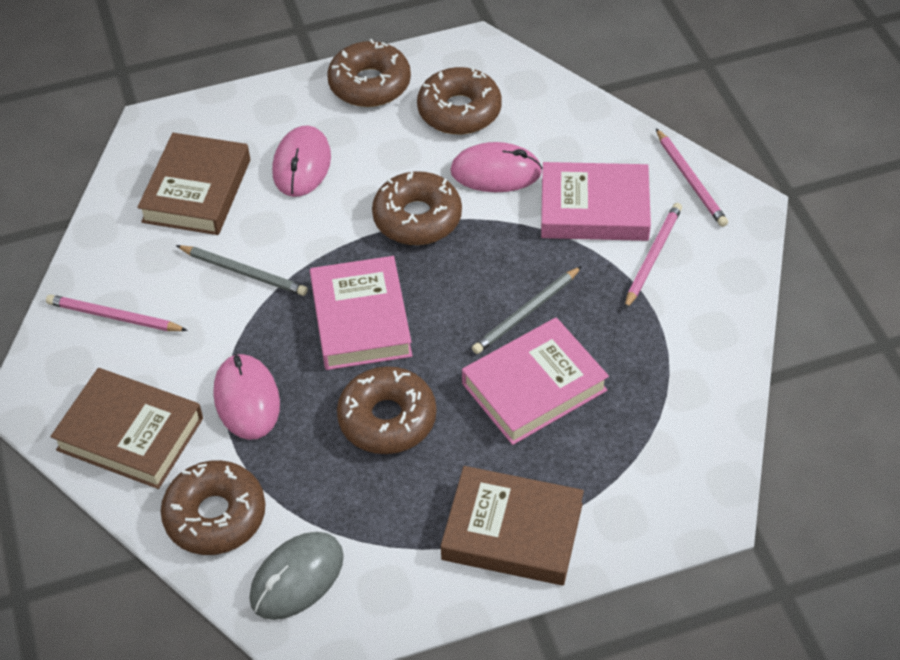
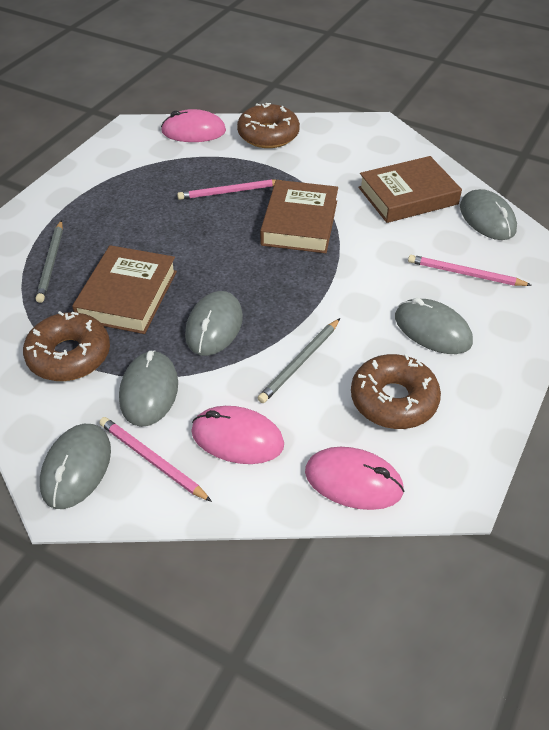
brown donut: [161,460,266,555] [327,39,411,107] [337,366,436,454] [372,171,462,245] [417,67,502,134] = 5 -> [23,311,110,381] [237,103,300,148] [351,354,441,429] = 3
grey mouse: [249,532,344,620] = 1 -> [40,424,111,509] [119,350,178,427] [185,291,243,356] [395,298,473,354] [460,189,517,240] = 5
pink book: [310,256,412,370] [462,317,609,445] [541,162,651,241] = 3 -> none = 0

